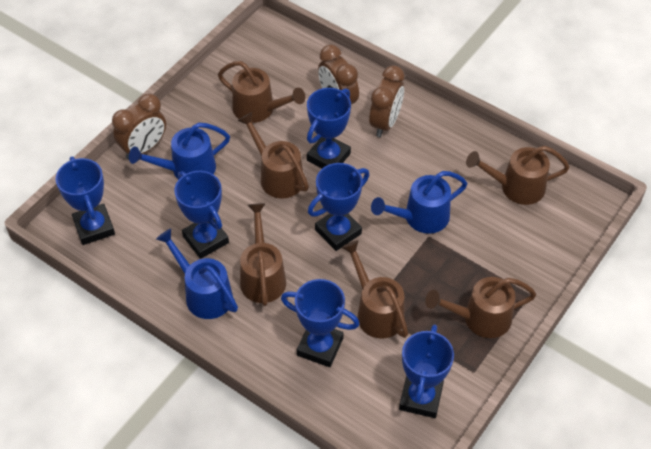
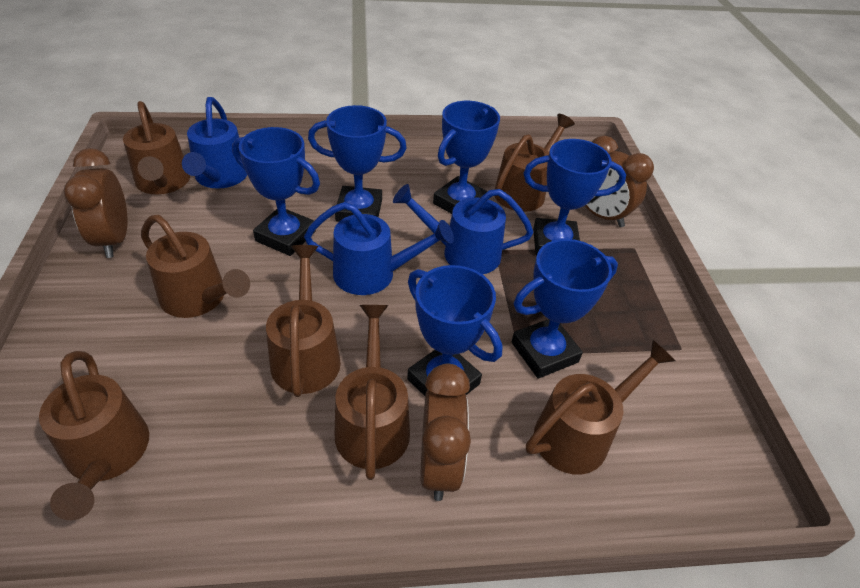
brown watering can: [218,61,305,123] [238,112,309,199] [240,203,286,306] [341,240,408,338] [425,277,536,338] [466,146,570,205] = 6 -> [39,351,149,520] [123,101,190,194] [141,215,250,318] [266,245,341,397] [335,305,410,480] [495,114,575,212] [526,340,676,475] = 7

